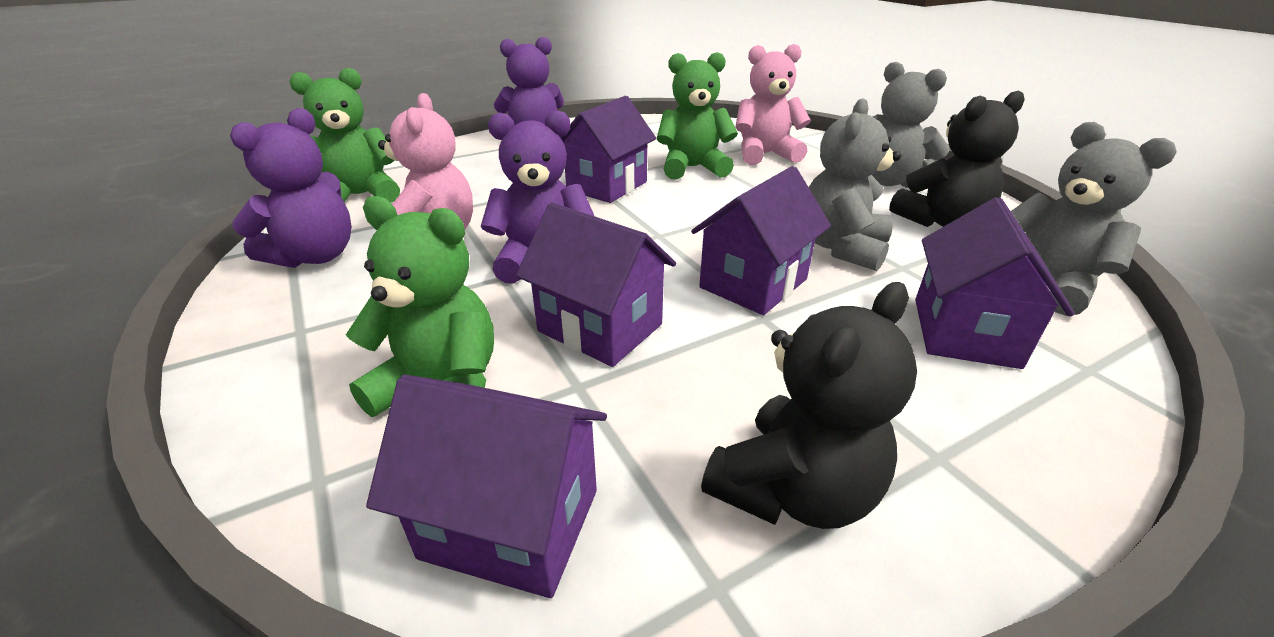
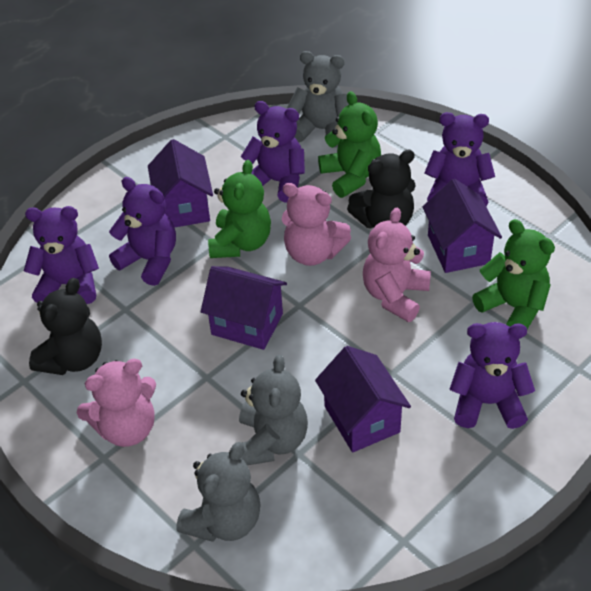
pink teddy bear: [378,93,473,229] [735,44,811,165] = 2 -> [77,359,156,447] [282,183,351,266] [363,207,431,322] = 3
purple house: [366,375,607,598] [516,203,676,367] [560,96,656,203] [691,166,831,315] [915,197,1074,369] = 5 -> [148,139,213,228] [201,266,287,350] [315,346,411,452] [423,179,502,273] = 4
purple teddy bear: [230,108,352,268] [481,110,594,284] [494,37,564,125] = 3 -> [24,206,99,304] [109,177,176,286] [241,101,305,203] [424,112,495,206] [449,322,535,429] = 5

